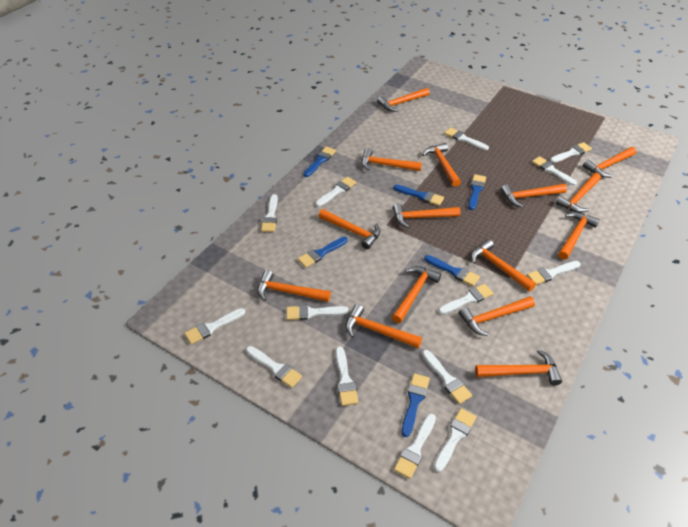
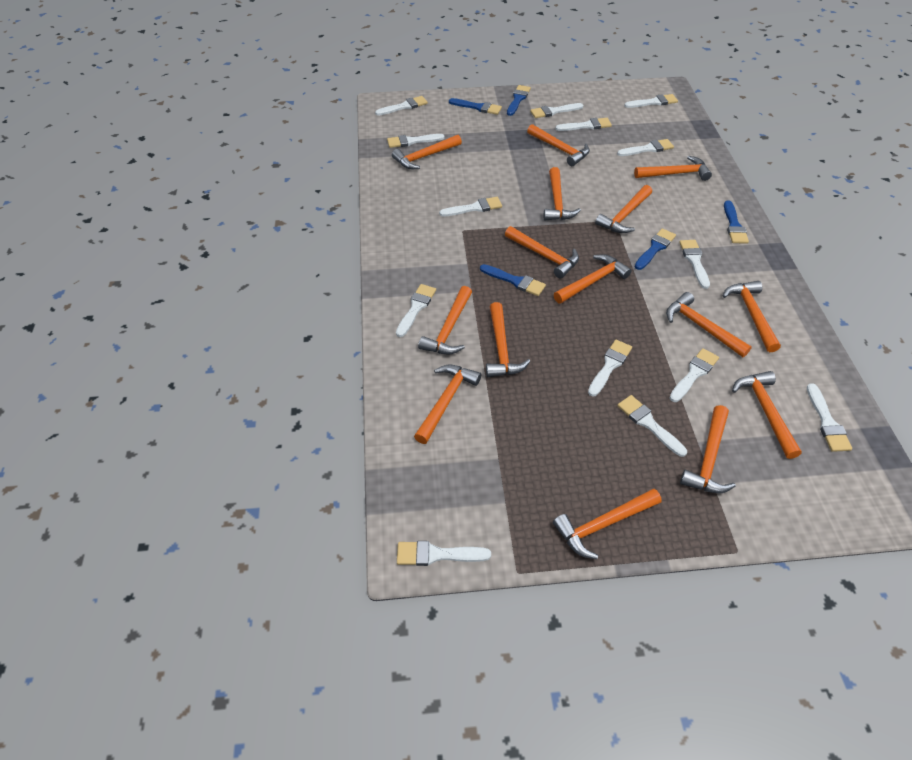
blue brush: [298,237,348,268] [304,146,336,177] [393,185,444,206] [402,373,430,437] [424,255,480,286] [468,174,486,210] = 6 -> [449,98,502,115] [480,264,546,296] [507,85,531,116] [635,228,676,270] [724,200,749,244] = 5

